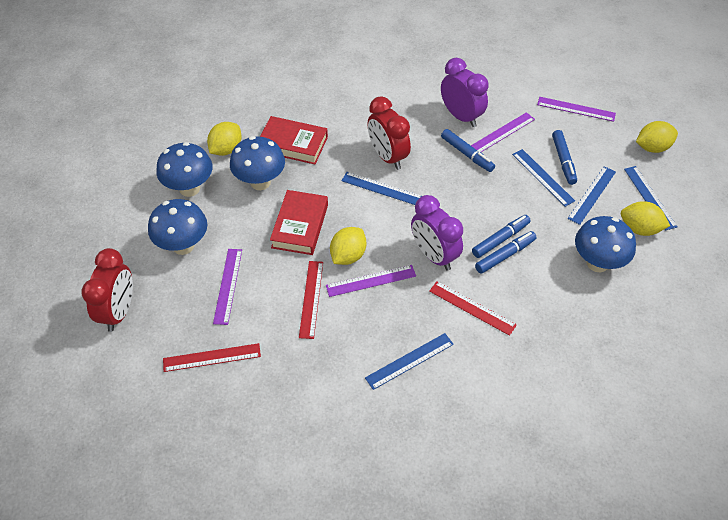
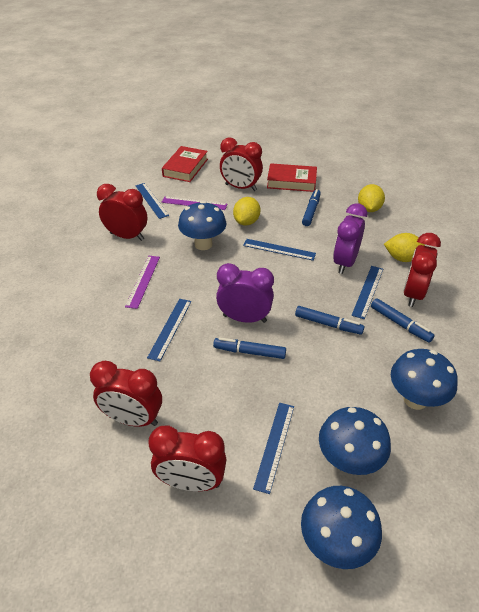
purple ruler: [213,249,242,325] [326,265,416,297] [471,112,535,152] [537,97,616,122] = 4 -> [125,256,160,309] [161,196,227,210] = 2
red clock: [81,248,133,332] [368,96,411,170] = 2 -> [90,361,162,427] [97,184,147,241] [148,426,227,491] [220,138,263,191] [403,233,441,307] = 5
red ruler: [163,343,261,372] [299,261,323,339] [429,281,517,336] = 3 -> none = 0
yellow lemon: [207,122,241,156] [330,227,366,265] [621,201,670,236] [636,121,678,153] = 4 -> [233,197,260,226] [358,184,385,212] [384,233,425,262] = 3

